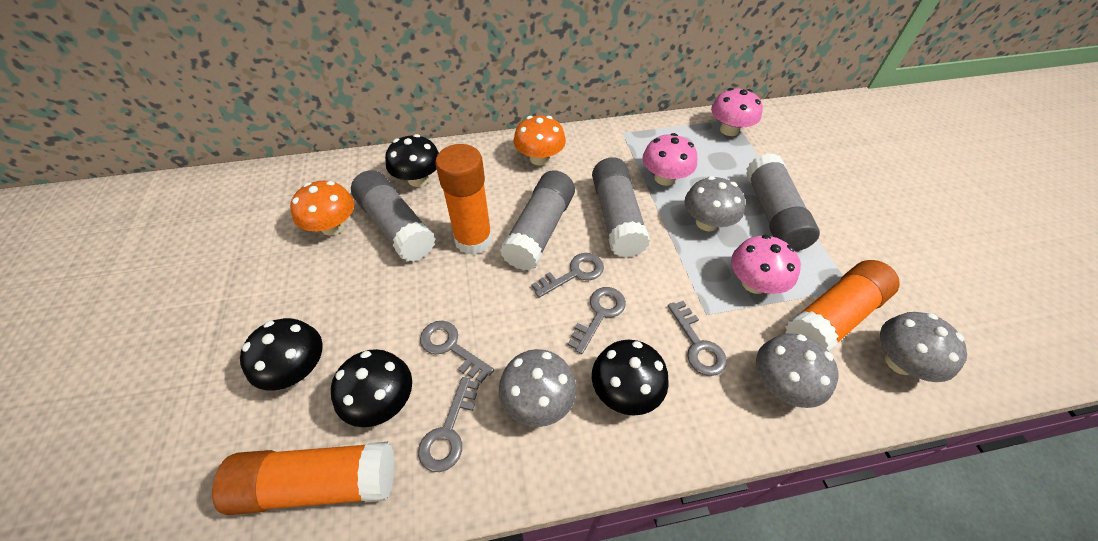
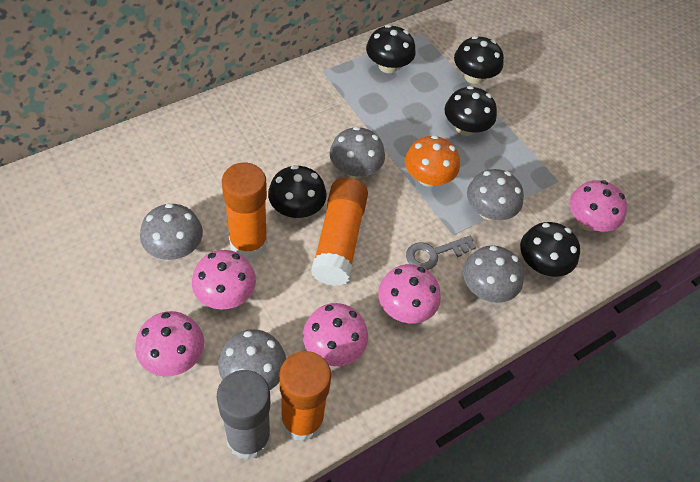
black mushroom: [240,318,323,390] [331,349,412,427] [385,134,439,187] [592,340,669,416] = 4 -> [268,165,327,218] [366,25,416,73] [445,86,497,136] [454,36,504,84] [520,222,580,277] = 5
grey glue stick: [351,170,436,262] [500,170,575,271] [592,157,650,258] [746,153,820,251] = 4 -> [217,370,271,460] = 1
grey key: [418,377,479,472] [420,321,494,383] [531,253,604,298] [568,287,626,354] [668,301,727,376] = 5 -> [406,236,476,270] = 1
grey mushroom: [499,349,576,427] [684,176,745,231] [756,333,838,408] [880,312,967,382] = 4 -> [140,203,203,260] [218,329,286,390] [330,126,385,178] [463,245,524,303] [467,169,524,220] = 5
orange mushroom: [290,181,354,236] [514,116,566,166] = 2 -> [405,135,460,187] = 1
pink mushroom: [643,133,697,186] [711,88,763,136] [731,235,801,294] = 3 -> [135,311,204,377] [192,250,256,310] [303,303,368,366] [378,264,441,324] [570,180,627,232] = 5

